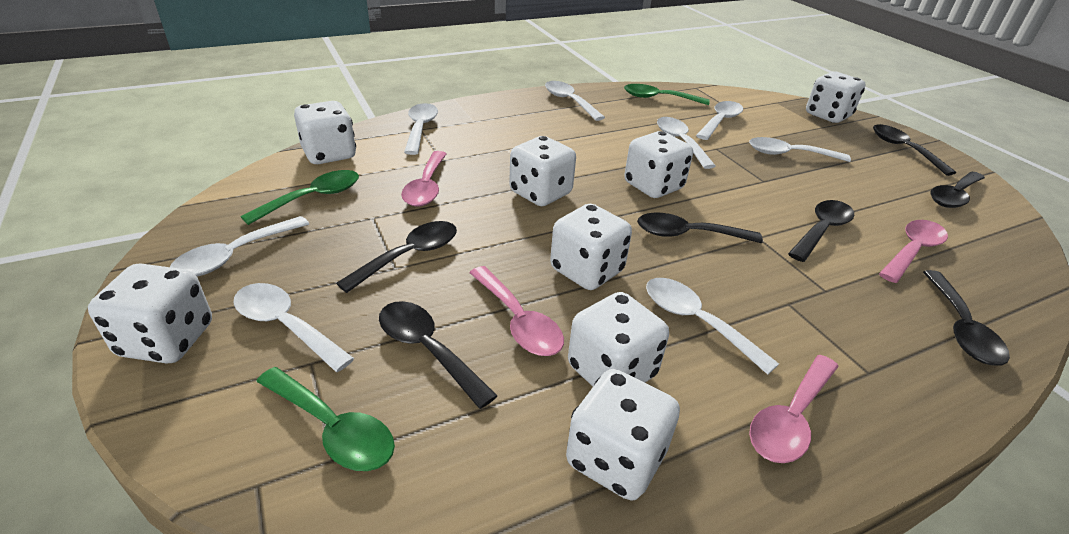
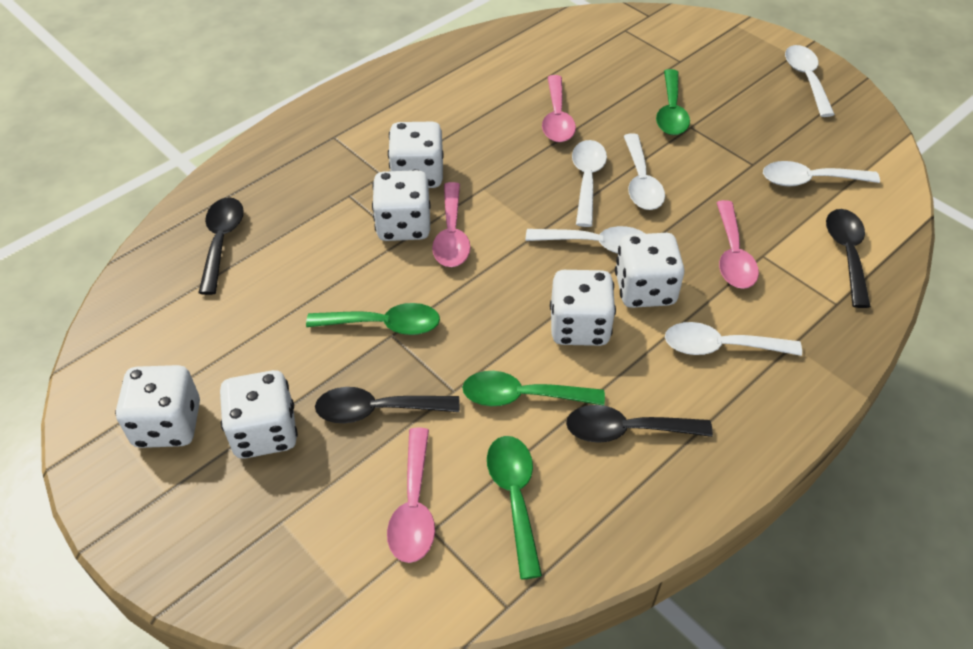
black spoon: [336,221,457,293] [379,301,497,409] [637,213,763,243] [788,200,854,262] [873,124,956,176] [923,270,1010,365] [931,172,985,208] = 7 -> [198,197,244,295] [315,387,460,423] [566,405,713,443] [826,209,871,308] = 4
green spoon: [241,170,359,225] [256,367,395,471] [624,84,710,105] = 3 -> [306,303,440,335] [462,371,605,406] [487,436,542,580] [656,69,690,135] = 4
white dice: [88,263,212,363] [294,101,356,164] [509,136,576,206] [550,204,632,290] [566,369,680,501] [568,292,669,386] [624,131,693,198] [806,71,865,123] = 8 -> [115,365,200,448] [220,370,298,459] [372,170,431,241] [388,122,444,188] [550,270,616,346] [615,233,684,308] = 6
white spoon: [170,216,309,276] [233,283,354,372] [404,103,438,155] [545,81,605,121] [646,278,779,375] [657,117,716,169] [696,101,743,140] [749,137,851,162] = 8 -> [526,226,646,254] [572,140,607,227] [624,133,665,210] [665,322,802,356] [763,161,880,187] [785,45,835,117] = 6

